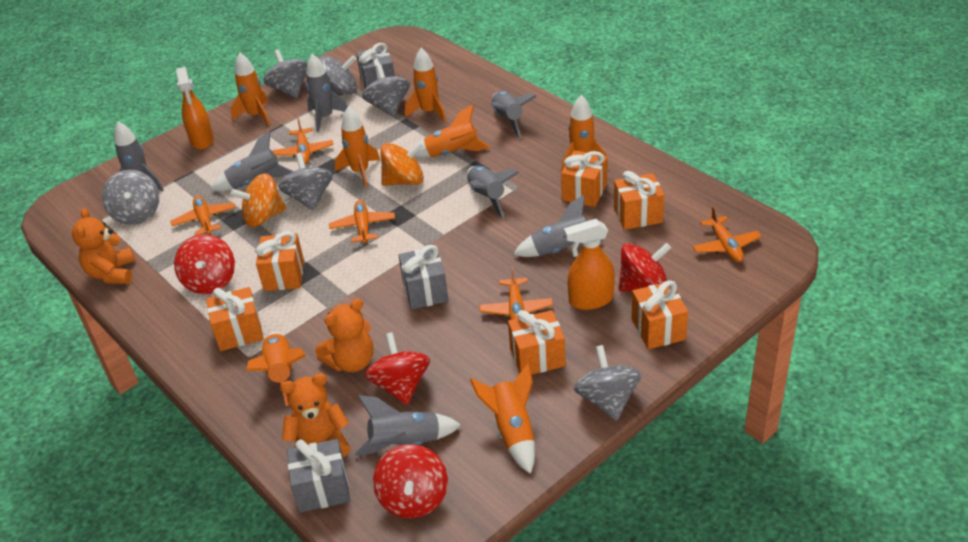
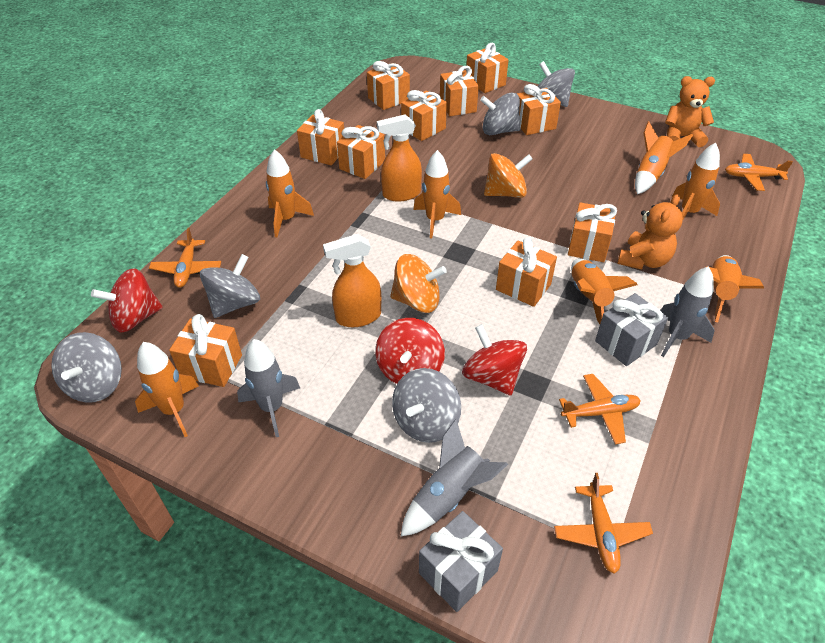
grey gift: [287,439,350,513] [356,43,395,88] [399,245,448,310] = 3 -> [419,511,503,612] [595,293,668,366] = 2
grey rocket: [114,121,164,192] [211,131,293,191] [306,54,347,132] [355,395,461,456] [467,166,519,219] [491,91,537,138] [513,194,604,257] = 7 -> [237,339,300,437] [401,419,508,536] [661,266,715,357] = 3
grey spinning top: [102,170,159,225] [264,50,308,98] [279,153,333,211] [319,55,357,94] [362,65,410,116] [573,345,642,420] = 6 -> [51,332,122,403] [200,254,260,318] [392,368,461,443] [480,92,520,135] [537,61,575,107] = 5
orange gift: [206,287,264,351] [255,231,304,291] [508,310,566,375] [561,150,607,207] [614,171,665,230] [631,280,688,349] = 6 -> [169,314,242,387] [297,109,344,165] [337,125,385,179] [367,61,410,110] [401,90,447,141] [440,66,479,116] [466,43,509,93] [496,237,557,307] [517,84,561,135] [568,202,617,262] = 10
orange plane: [170,195,235,236] [273,118,333,164] [329,200,395,244] [479,266,553,320] [692,206,761,262] = 5 -> [149,228,221,288] [554,473,653,574] [559,374,641,445] [725,154,793,191] = 4
orange teddy bear: [72,208,135,284] [280,373,350,457] [315,299,374,372] = 3 -> [617,194,683,269] [665,76,715,147] = 2
red spinning top: [174,234,235,294] [364,332,430,405] [373,444,448,518] [619,243,671,292] = 4 -> [91,268,163,332] [375,318,445,384] [462,324,527,396] = 3

